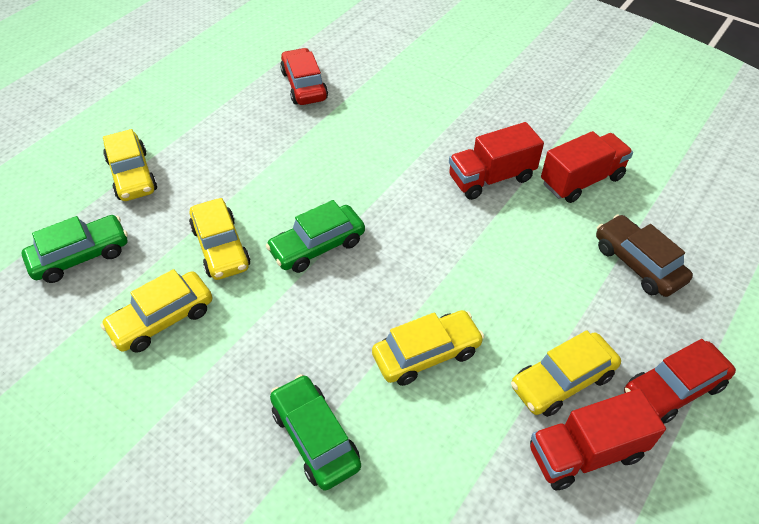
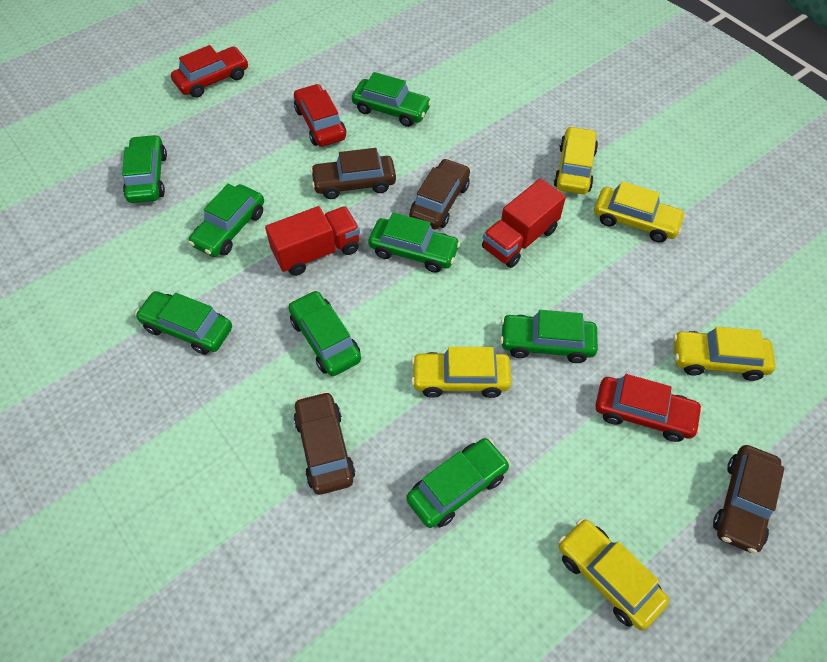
brown car: [596,214,693,297] = 1 -> [294,391,355,495] [310,148,396,199] [409,158,470,230] [713,445,785,554] = 4
green car: [22,215,128,283] [266,200,365,273] [270,374,361,491] = 3 -> [122,134,167,203] [135,291,232,355] [188,184,264,257] [288,290,361,376] [352,72,432,127] [368,213,460,273] [406,438,510,528] [500,310,598,363] = 8
red car: [280,48,328,105] [624,339,736,424] = 2 -> [171,45,248,98] [294,84,346,147] [595,374,703,442] = 3
red truck: [449,122,544,200] [530,389,666,491] [541,131,633,203] = 3 -> [265,206,360,276] [482,178,566,268] = 2

